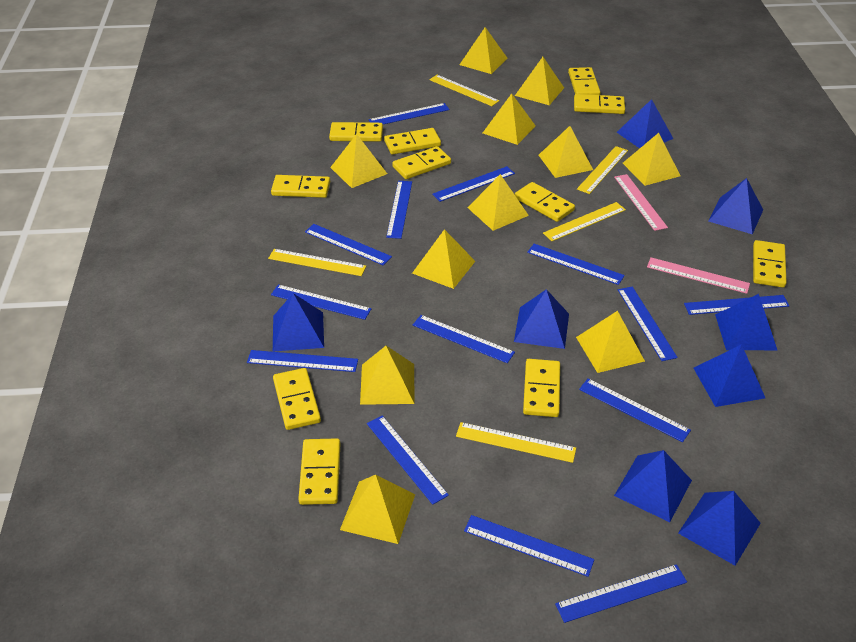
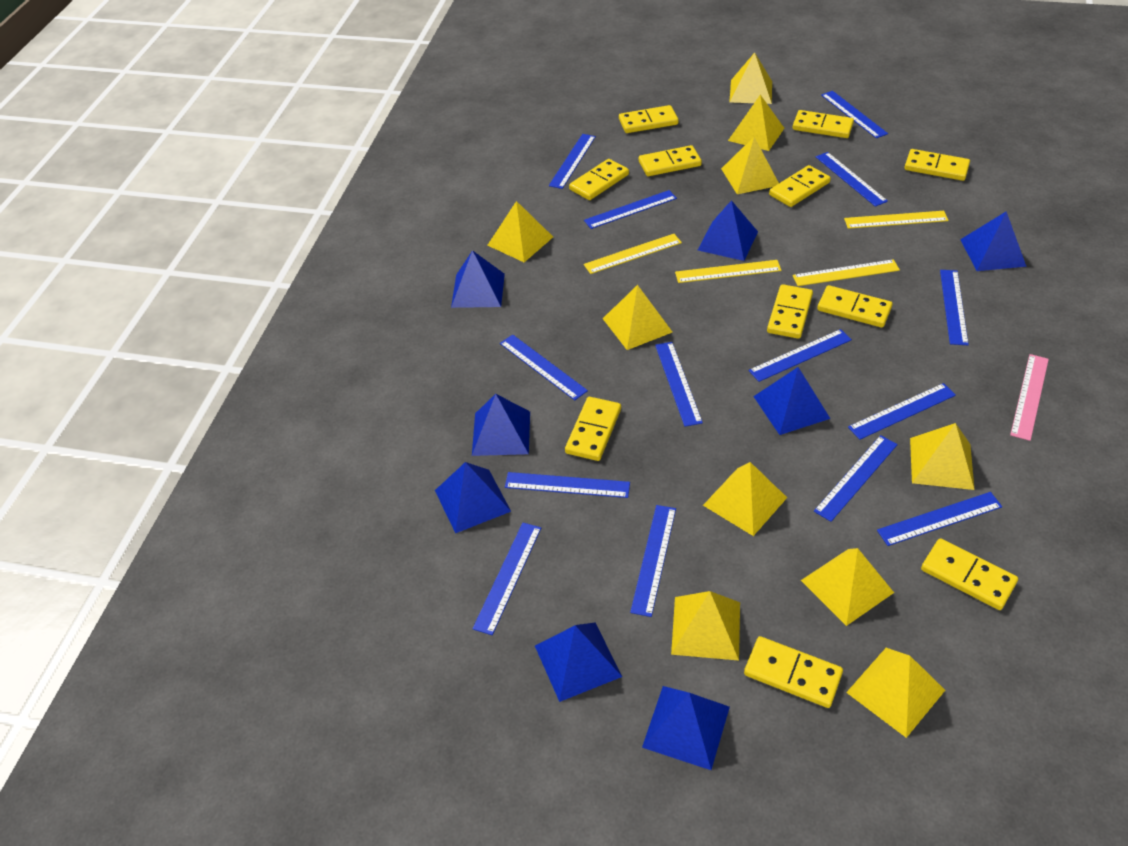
pink ruler: [614,174,668,231] [647,257,750,294] = 2 -> [1010,354,1049,441] = 1
yellow pyramid: [330,134,387,188] [340,475,415,544] [360,346,414,405] [412,229,475,289] [459,27,507,74] [467,174,529,231] [483,93,536,145] [515,57,564,105] [539,126,593,178] [576,311,645,373] [623,133,681,186] = 11 -> [487,201,553,262] [603,285,672,350] [671,591,740,661] [703,462,787,536] [721,137,779,194] [728,95,784,151] [729,53,772,104] [801,548,894,626] [846,648,945,738] [910,423,974,490] = 10
yellow ruler: [268,249,366,276] [429,75,499,106] [456,422,576,463] [543,202,626,241] [577,146,628,194] = 5 -> [584,234,682,274] [675,260,781,283] [793,259,900,286] [844,211,949,229] = 4

